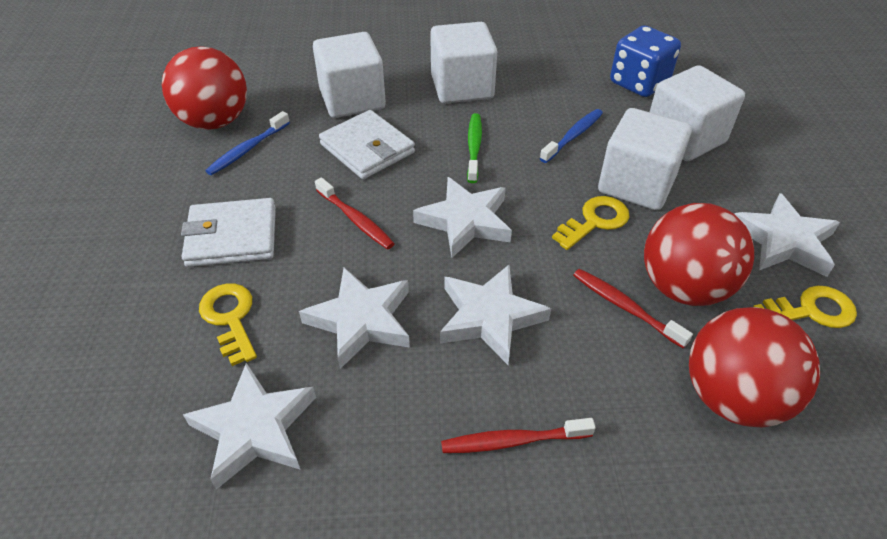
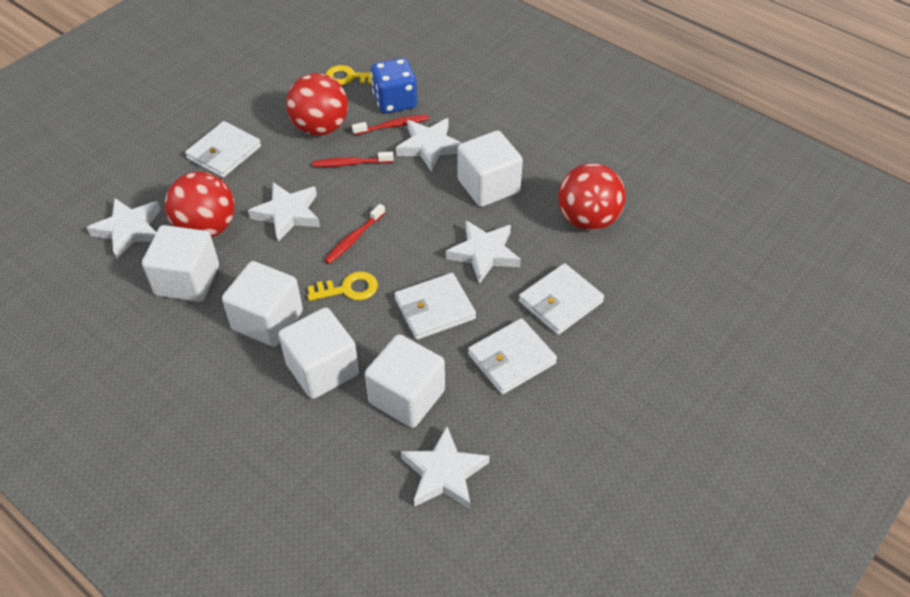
blue toothbrush: [205,111,290,175] [540,109,603,163] = 2 -> none = 0
green toothbrush: [467,113,482,183] = 1 -> none = 0
white cube: [313,32,386,118] [430,22,497,104] [598,108,692,210] [650,65,745,161] = 4 -> [142,225,219,302] [222,261,303,347] [278,307,359,399] [365,334,445,428] [458,131,523,207] = 5
white wallet: [181,198,276,267] [319,110,415,179] = 2 -> [185,121,261,178] [394,273,476,340] [468,318,557,394] [519,263,604,335] = 4
yellow key: [199,283,257,366] [552,196,629,250] [753,286,857,328] = 3 -> [307,271,378,301] [325,65,372,85] = 2

